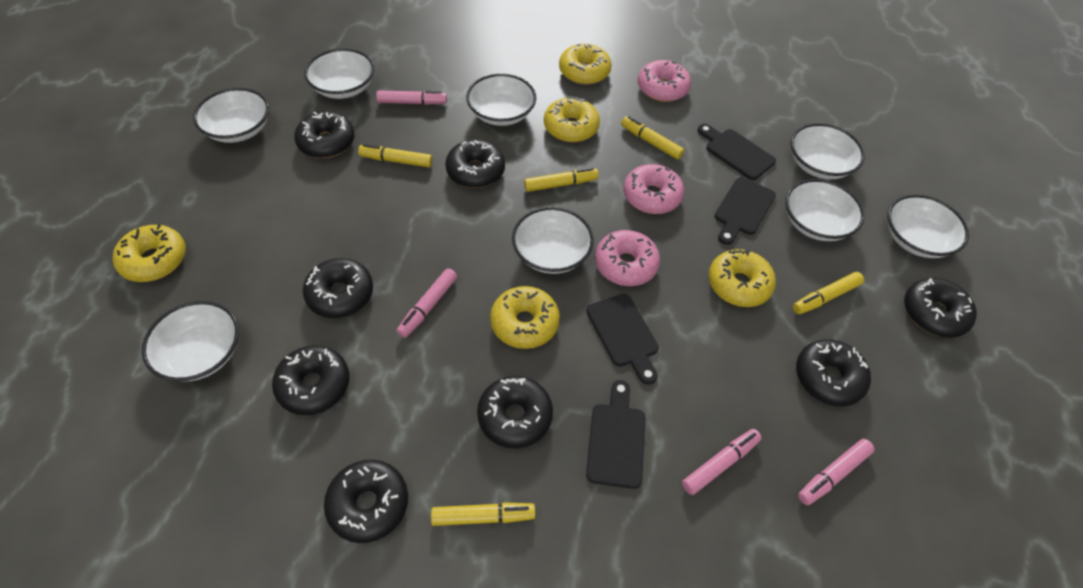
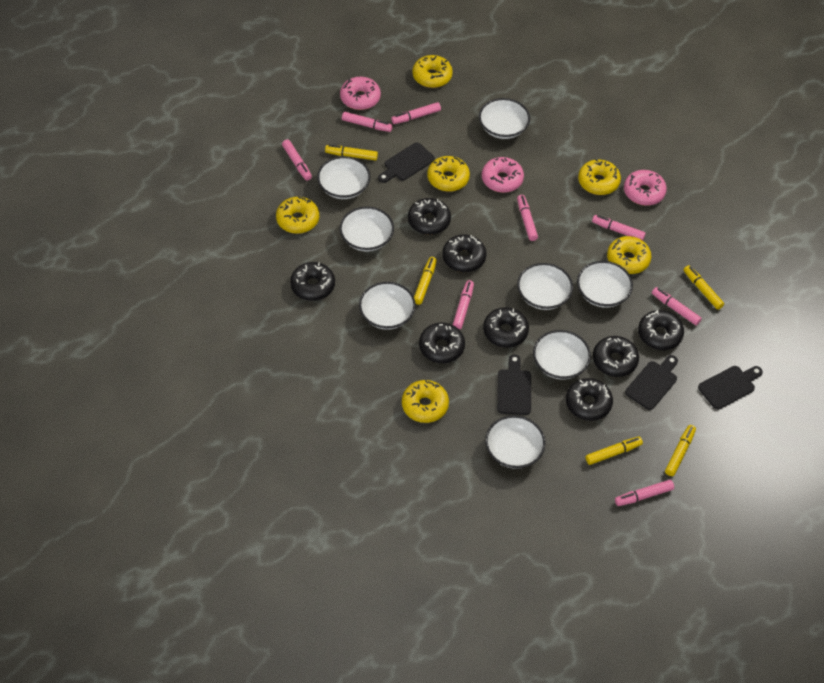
pink marker: [376,91,447,105] [397,268,457,338] [682,429,762,495] [798,439,875,505] = 4 -> [282,140,312,181] [342,112,393,132] [391,102,441,124] [453,280,474,329] [517,195,538,241] [592,215,646,241] [615,480,674,506] [652,287,702,325] = 8
yellow donut: [113,225,186,282] [490,286,560,349] [544,96,600,142] [559,44,612,85] [709,249,776,307] = 5 -> [276,196,319,234] [402,380,449,423] [412,55,453,88] [428,156,470,192] [578,159,621,195] [607,236,652,274] = 6

